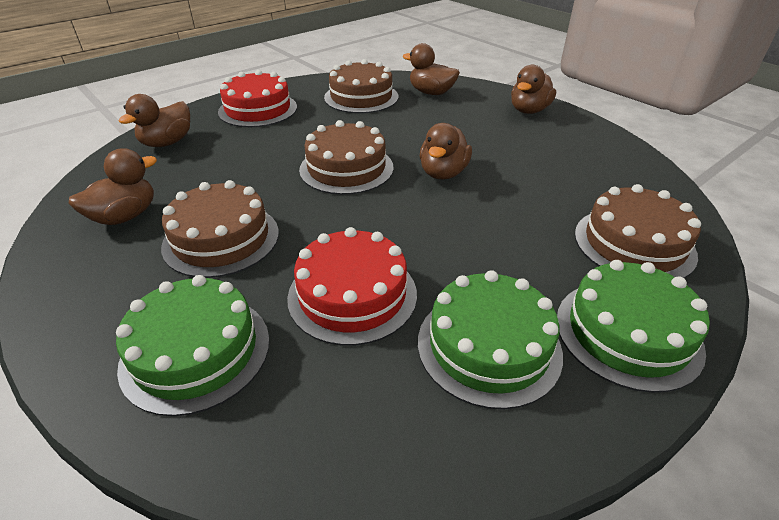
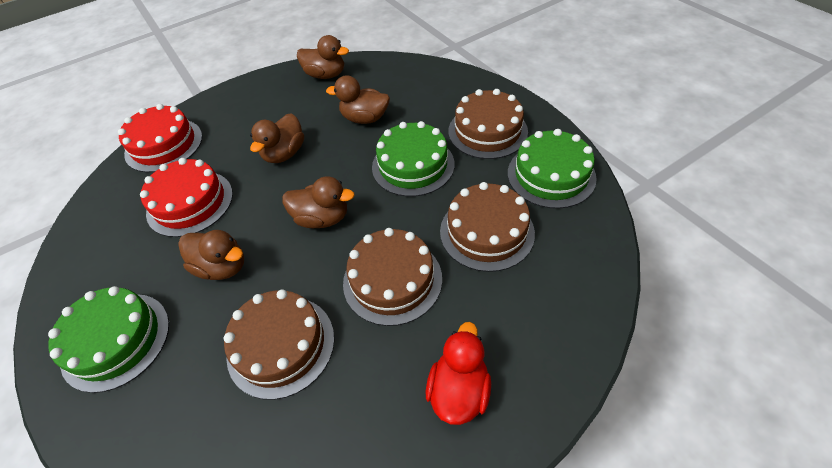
red duck: none = 0 -> [426,322,491,425] = 1

